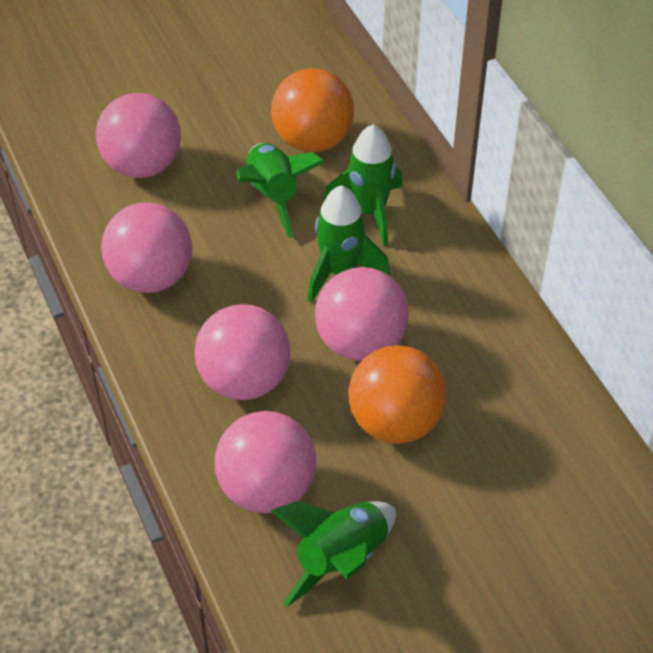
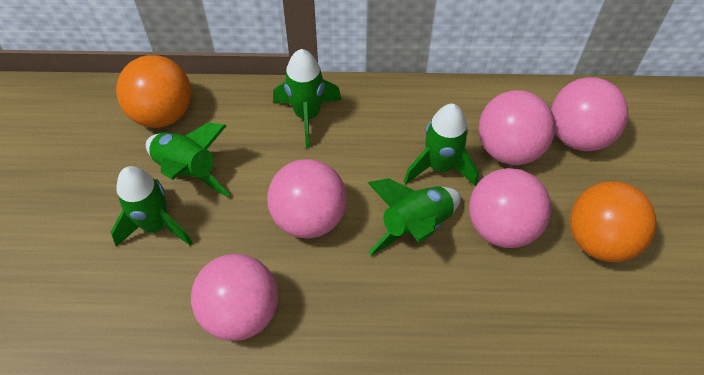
green rocket: [236,143,325,238] [271,501,396,607] [308,185,390,303] [323,125,403,246] = 4 -> [111,166,193,247] [146,123,230,197] [273,49,341,148] [367,178,461,255] [404,104,479,187] = 5

